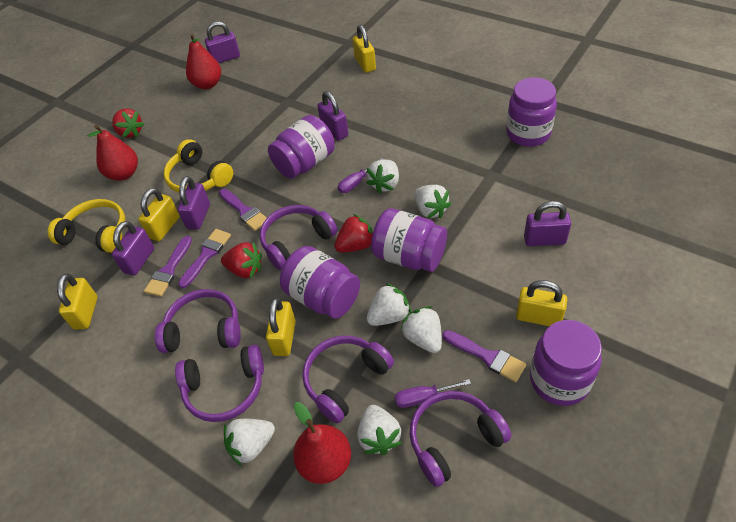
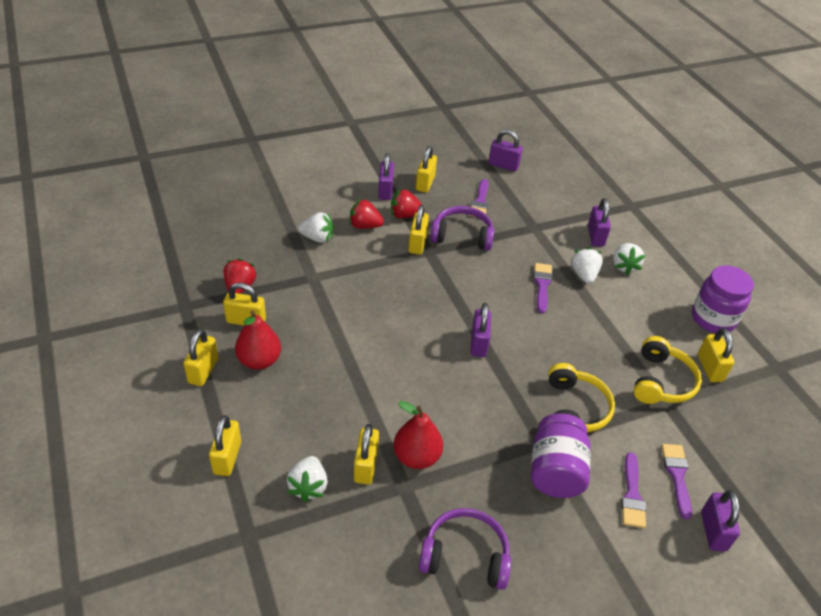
purple headphones: [155,289,241,353] [175,344,264,422] [260,205,338,270] [302,336,394,424] [410,391,511,487] = 5 -> [419,508,511,590] [430,206,494,251] = 2
purple jar: [268,115,335,179] [280,246,360,319] [371,208,447,272] [506,77,557,147] [530,320,602,406] = 5 -> [531,413,590,498] [692,265,754,333] = 2
purple screwdriver: [338,158,384,193] [395,379,471,408] = 2 -> none = 0
red pear: [88,125,138,181] [186,34,221,89] [293,402,351,484] = 3 -> [235,310,281,370] [393,401,443,469] = 2
white strawberry: [224,419,275,466] [358,405,402,455] [367,160,399,194] [367,283,411,326] [400,306,442,353] [415,185,451,219] = 6 -> [287,456,328,502] [298,212,333,243] [571,247,603,284] [613,243,645,275] = 4
yellow padlock: [57,274,98,330] [138,188,180,241] [266,298,296,356] [353,25,376,73] [516,280,568,326] = 5 -> [183,329,218,386] [209,415,241,476] [223,283,266,326] [354,424,379,485] [409,205,429,255] [416,146,437,193] [698,328,734,382] = 7

